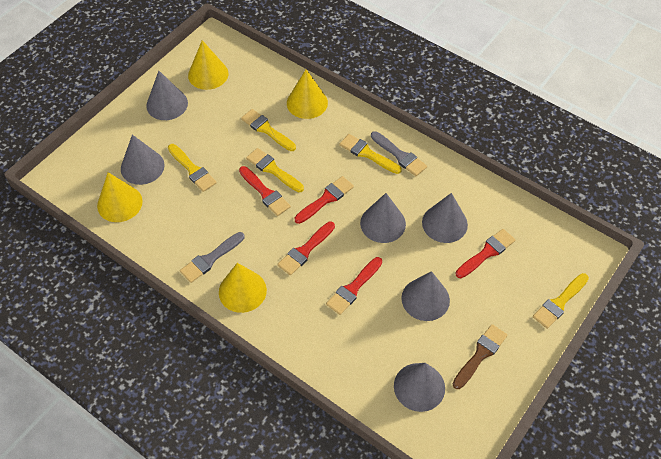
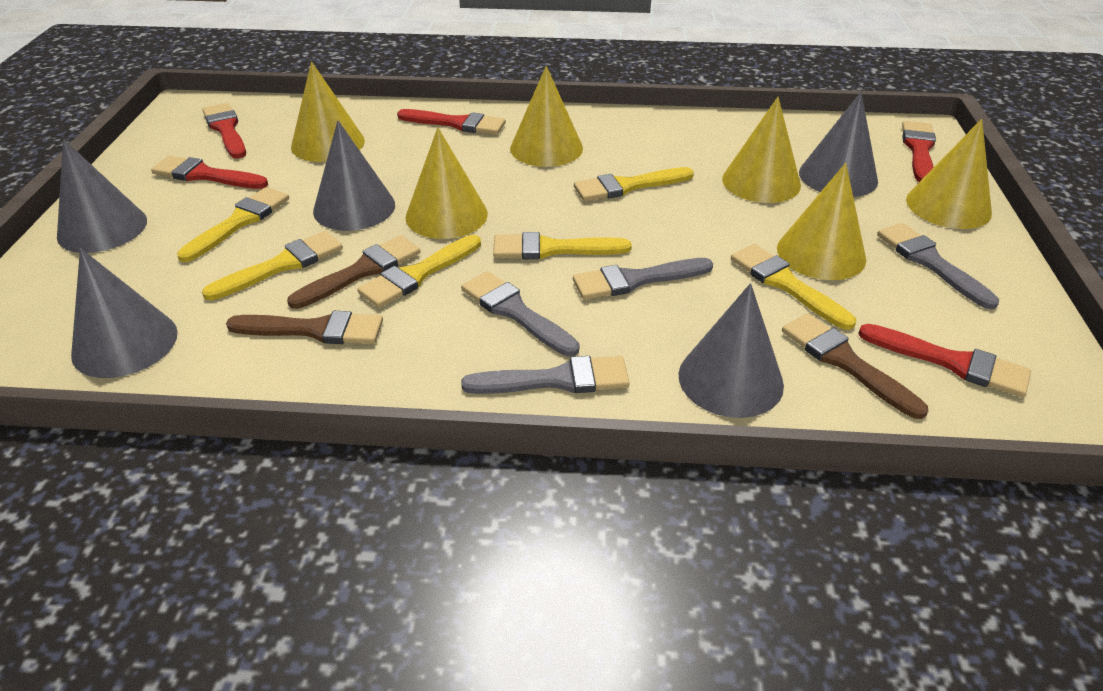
brown brush: [453,324,508,389] = 1 -> [226,311,383,344] [287,235,421,309] [782,313,928,419] = 3
grey brush: [180,232,245,283] [371,131,427,176] = 2 -> [461,271,580,357] [461,356,630,394] [573,258,713,300] [877,223,999,309] = 4
grey cone: [121,135,165,185] [146,71,188,120] [360,193,406,243] [394,363,445,412] [401,271,450,321] [422,193,468,243] = 6 -> [57,140,147,253] [71,248,178,378] [313,121,395,231] [678,283,784,418] [799,92,878,197] = 5
yellow brush: [168,144,217,192] [241,109,296,151] [246,148,304,192] [339,134,402,174] [533,273,589,329] = 5 -> [177,187,289,262] [202,231,343,300] [357,235,481,308] [493,232,632,259] [574,167,694,201] [731,244,856,330] = 6
yellow cone: [97,172,143,222] [188,40,228,90] [219,263,267,313] [287,69,328,119] = 4 -> [291,62,365,162] [406,127,488,239] [510,66,583,167] [722,97,801,203] [777,163,866,280] [906,119,992,229] = 6

